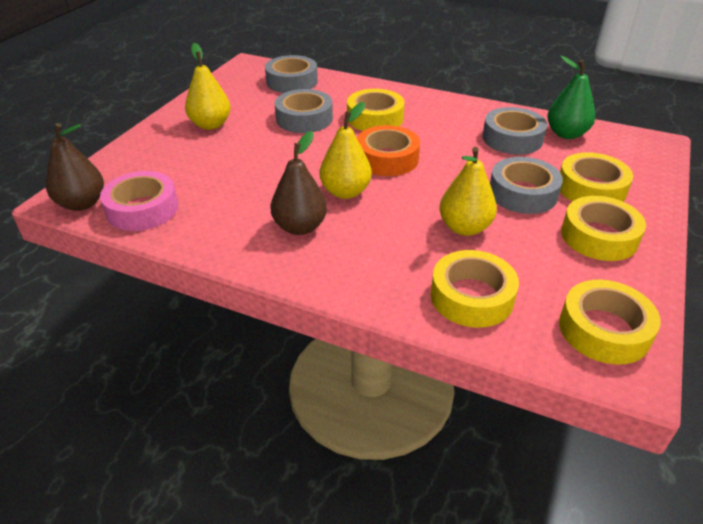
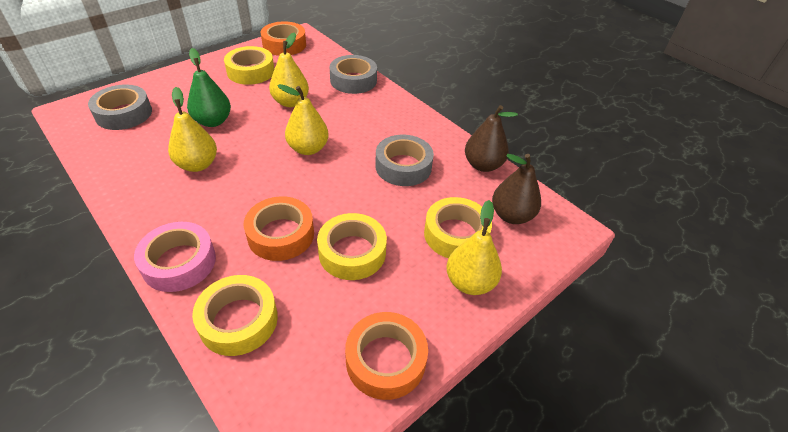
grey tape: [265,55,318,93] [275,89,333,133] [483,107,547,155] [490,157,563,214] = 4 -> [88,84,152,130] [330,55,377,94] [375,135,434,186] = 3
orange tape: [357,125,420,176] = 1 -> [244,196,314,261] [261,21,306,56] [345,312,428,400] = 3
yellow pear: [185,43,231,130] [320,102,372,199] [439,147,497,236] = 3 -> [168,87,217,172] [269,32,309,107] [277,84,329,155] [446,200,502,295] = 4
yellow tape: [347,89,405,131] [431,250,519,328] [559,280,661,365] [560,152,633,202] [561,196,646,261] = 5 -> [192,275,278,356] [224,46,274,85] [317,213,387,280] [424,197,492,258] = 4

